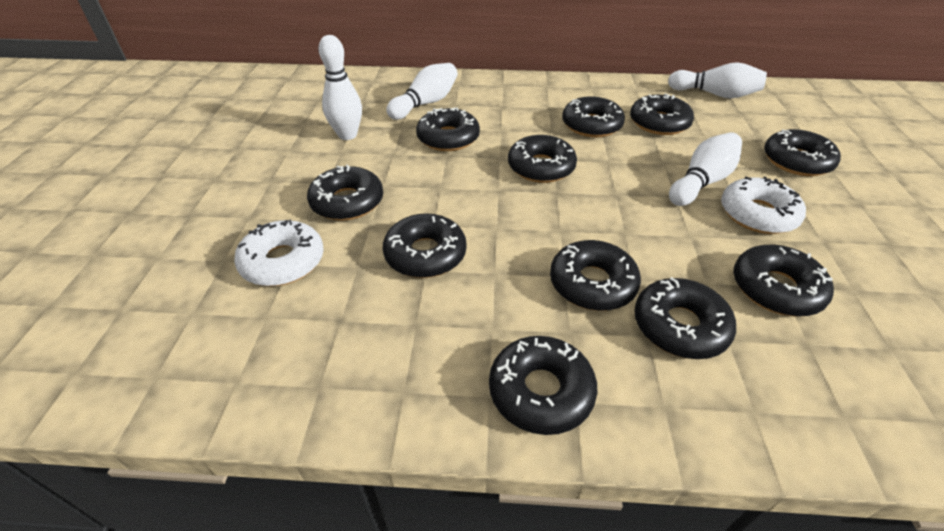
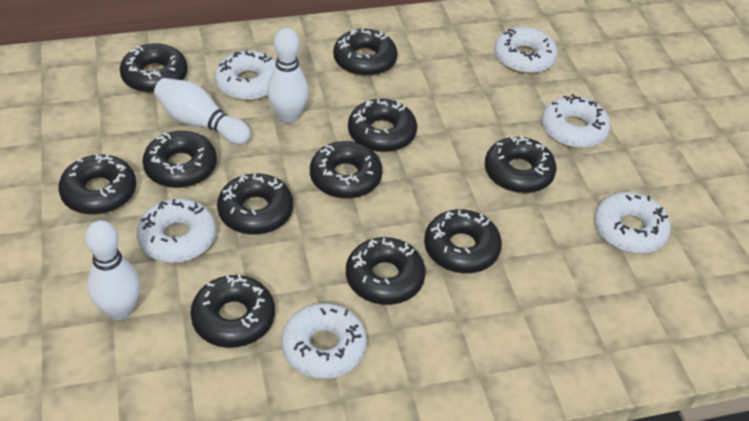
white bowling pin: [319,35,362,140] [386,63,458,120] [668,62,767,98] [669,132,742,206] = 4 -> [85,220,140,320] [154,78,251,145] [267,28,309,123] = 3
white donut: [234,219,324,286] [721,176,806,234] = 2 -> [136,198,216,263] [215,50,276,101] [281,303,367,379] [494,27,558,74] [542,94,611,148] [594,192,671,254] = 6

